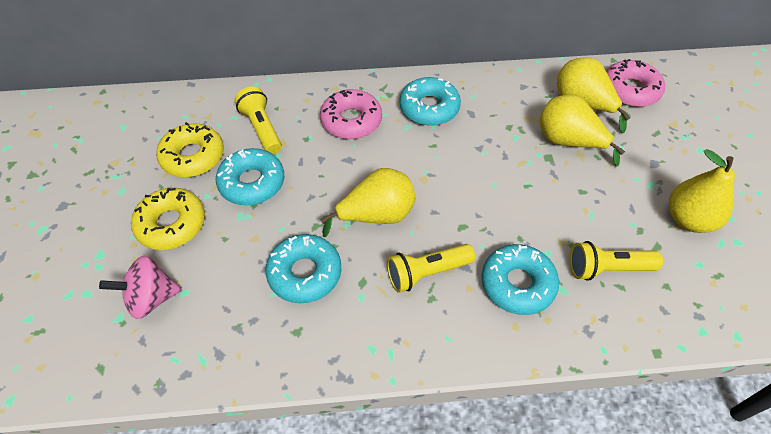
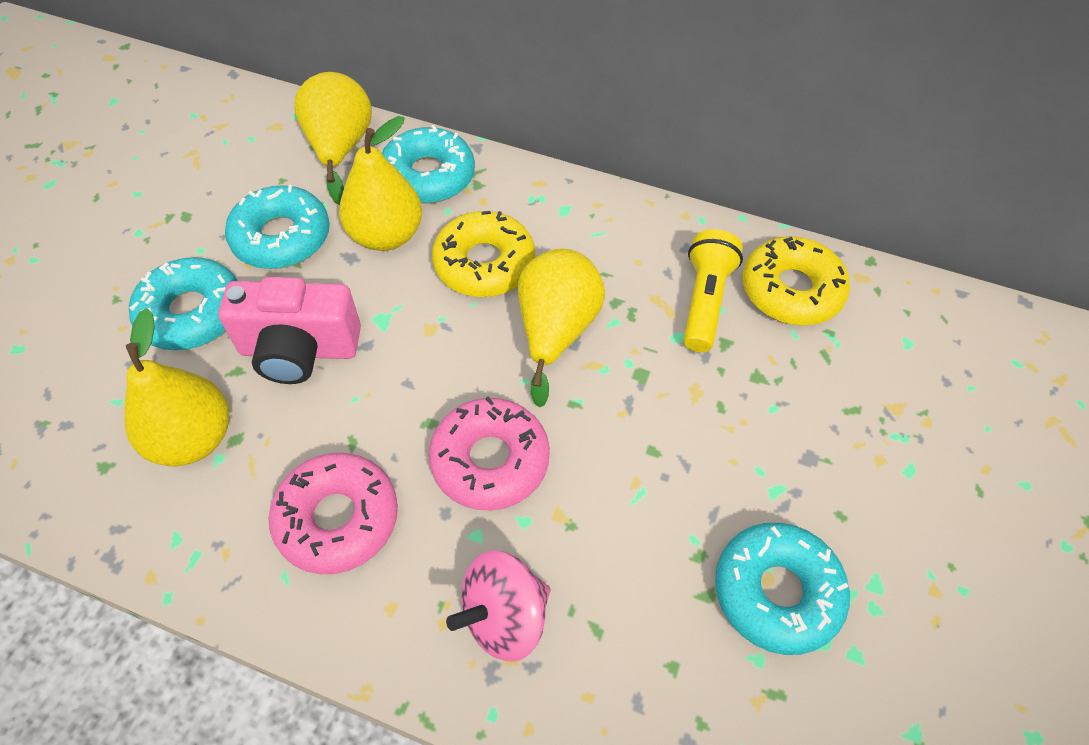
pink camera: none = 0 -> [218,277,361,384] = 1
yellow flashlight: [235,86,282,154] [387,244,475,293] [570,241,663,281] = 3 -> [684,229,743,352] = 1

